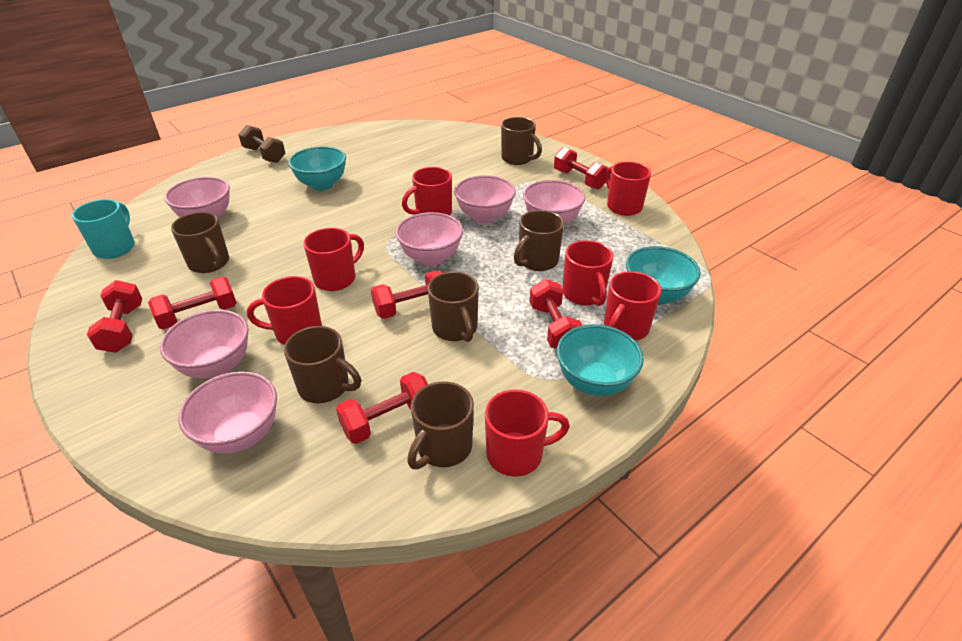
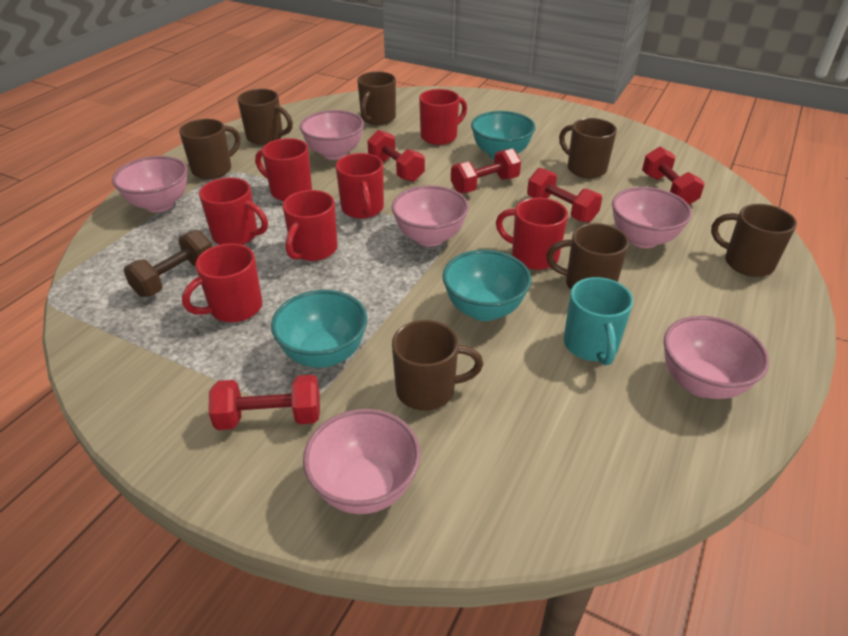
brown mug: [171,212,229,273] [284,326,361,403] [407,382,474,469] [428,272,479,342] [501,117,542,165] [514,210,564,271] = 6 -> [179,119,240,179] [238,89,293,145] [357,71,396,125] [392,320,483,411] [546,223,629,290] [559,118,617,178] [711,204,797,277] = 7
red dumbbell: [87,280,142,353] [148,276,237,329] [336,372,428,444] [371,270,443,319] [530,279,583,349] [554,147,609,189] = 6 -> [208,375,320,430] [367,130,425,182] [451,148,521,193] [527,168,602,223] [642,147,705,205] = 5

